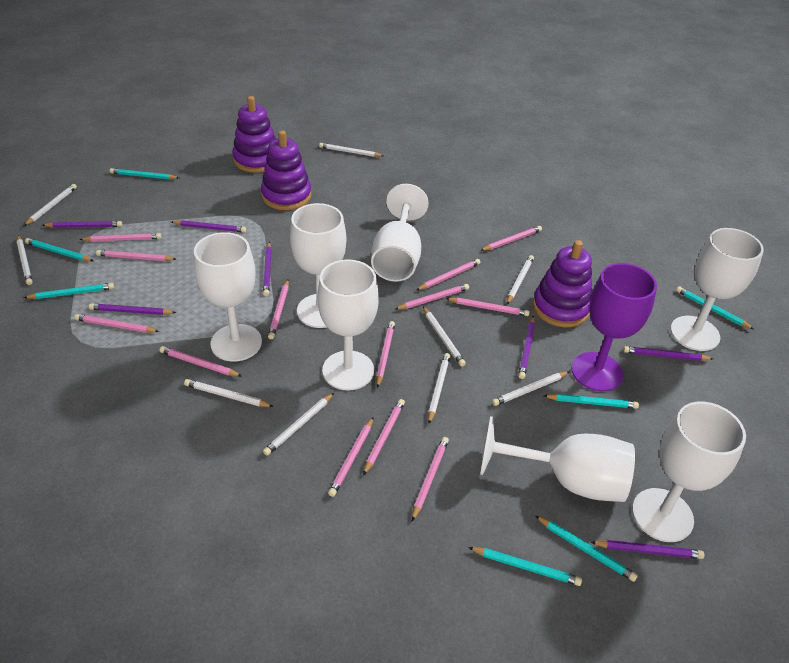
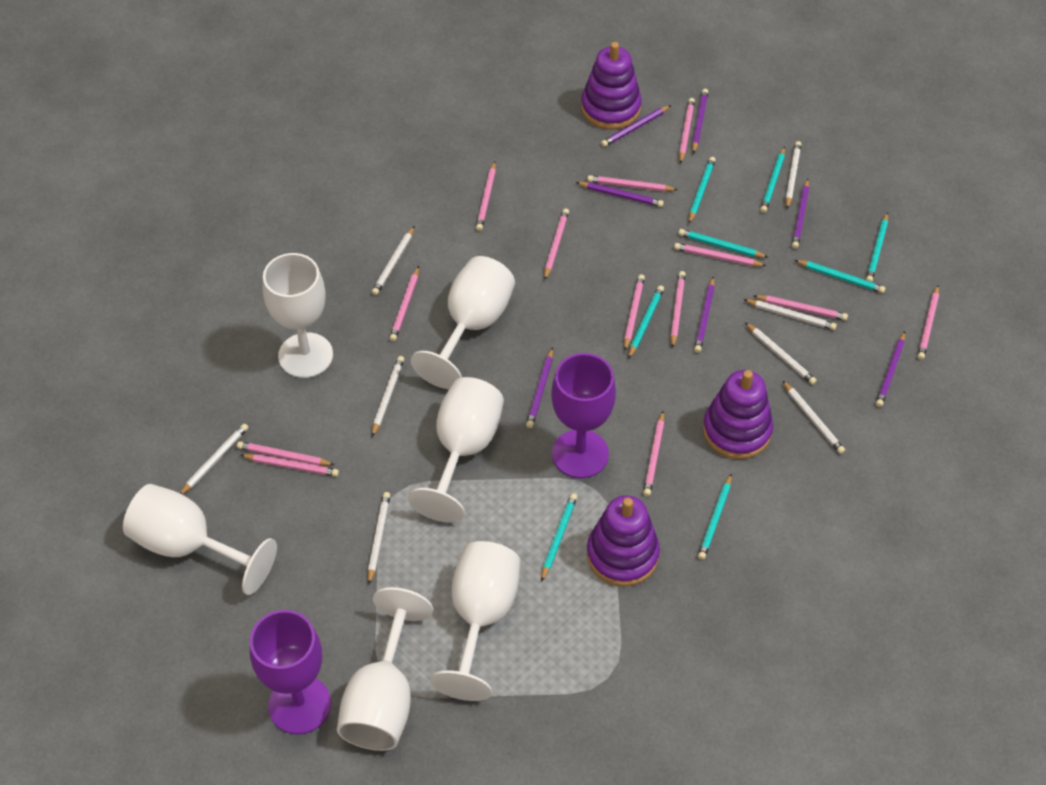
purple goblet: [571,263,657,392] = 1 -> [250,610,331,734] [551,353,616,478] = 2
turquoise pencil: [23,283,114,299] [25,238,94,261] [110,168,179,179] [468,547,582,586] [535,516,638,582] [544,394,639,409] [676,286,754,329] = 7 -> [541,493,577,582] [628,285,664,359] [678,229,769,258] [689,157,716,224] [698,473,732,560] [760,146,785,213] [795,260,886,293] [866,212,888,282] = 8
white goblet: [194,232,262,362] [290,203,346,328] [317,259,379,391] [371,184,429,282] [480,416,635,502] [632,402,746,542] [670,228,764,351] = 7 -> [123,484,277,595] [263,253,333,378] [337,587,433,751] [408,377,504,523] [411,256,515,389] [430,541,520,701] = 6
white pencil: [17,235,33,285] [24,184,77,226] [184,379,274,407] [263,393,334,456] [319,143,384,157] [423,307,466,367] [428,353,450,424] [492,371,570,406] [507,255,534,304] = 9 -> [180,423,249,495] [368,492,391,584] [372,226,415,295] [372,356,404,437] [743,299,837,330] [745,322,817,385] [783,381,845,454] [785,141,801,209] = 8

